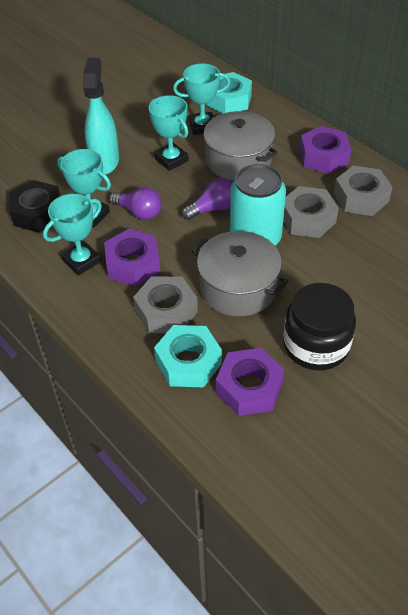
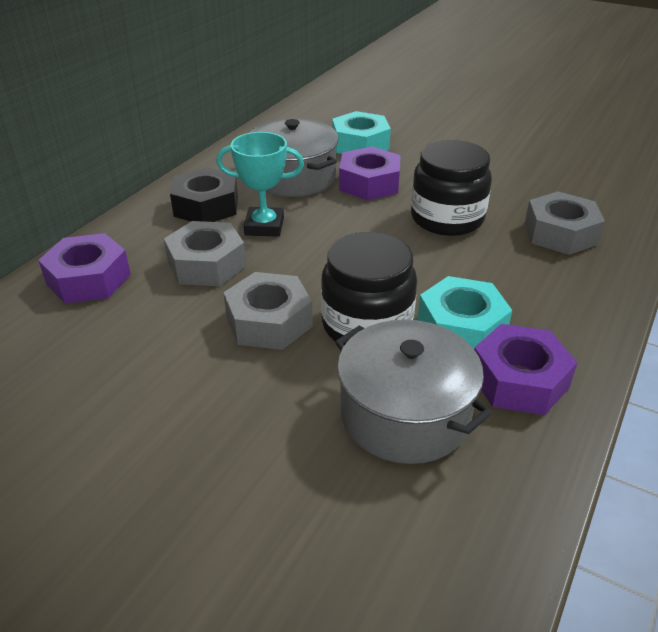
black jar: [283,283,356,370] = 1 -> [321,232,417,345] [411,140,492,236] = 2
purple light bulb: [109,187,162,220] [182,178,232,220] = 2 -> none = 0
turquoise can: [230,164,286,245] = 1 -> none = 0
turquoise spray bottle: [83,58,119,174] = 1 -> none = 0
turquoise trophy: [43,194,102,275] [57,149,111,227] [149,95,189,171] [173,63,230,135] = 4 -> [216,132,304,237] = 1

